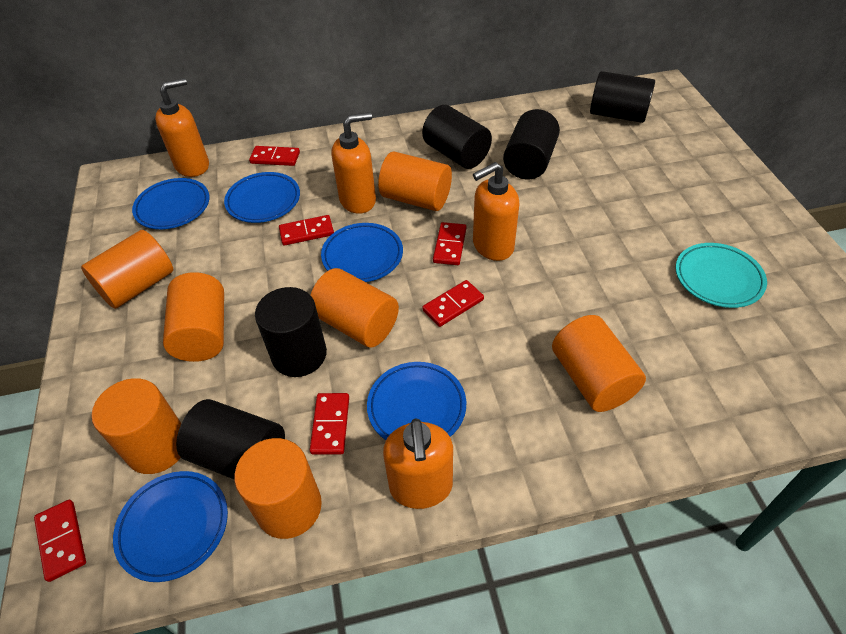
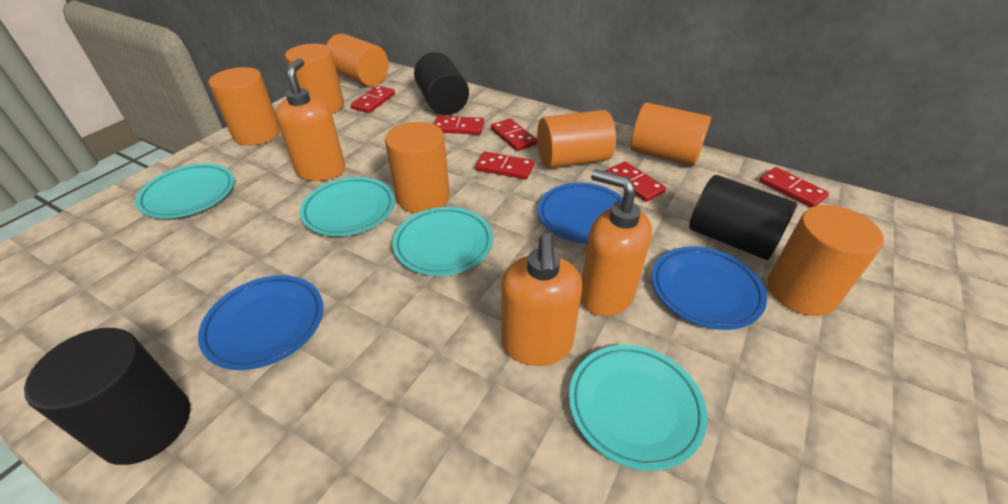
black cylinder: [176,399,285,479] [255,287,327,377] [422,105,492,169] [503,109,560,179] [590,71,655,123] = 5 -> [24,328,190,465] [414,52,469,115] [689,175,797,260] = 3
blue plate: [113,471,228,582] [132,178,210,229] [224,172,300,223] [321,223,403,282] [367,362,466,440] = 5 -> [198,275,323,370] [538,183,623,244] [652,246,767,330] = 3
orange soap dispenser: [155,78,209,177] [331,112,376,214] [383,418,453,509] [473,162,519,261] = 4 -> [275,58,345,181] [501,233,582,366] [581,169,652,316] = 3
turquoise plate: [676,243,767,308] = 1 -> [135,163,235,219] [300,177,395,236] [393,207,493,276] [569,345,708,471] = 4

